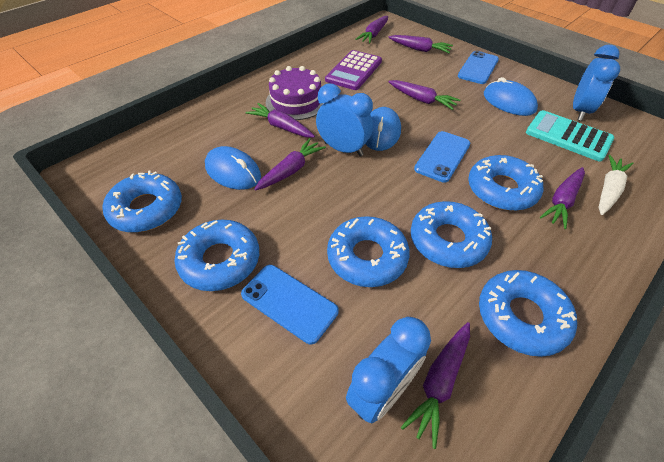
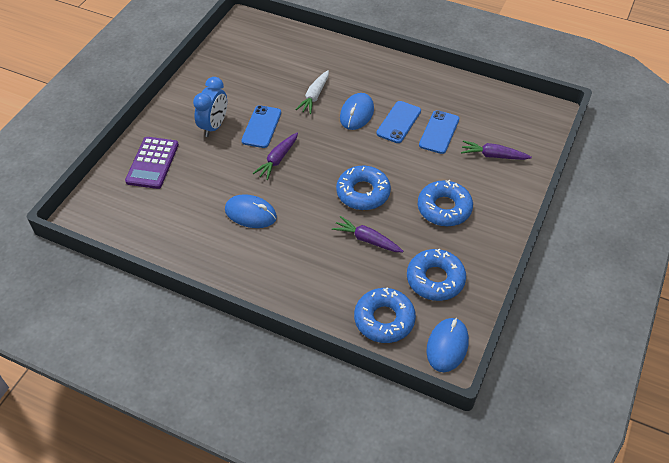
blue clock: [316,83,373,156] [346,317,431,423] [573,45,620,121] = 3 -> [193,77,227,137] = 1
blue donut: [103,171,182,232] [174,220,259,291] [327,216,410,287] [411,201,492,268] [468,155,543,211] [479,270,577,357] = 6 -> [336,166,391,210] [354,287,416,343] [407,248,466,301] [418,180,473,226] = 4
purple cake: [266,66,324,120] = 1 -> none = 0
purple carrot: [245,103,315,137] [254,138,326,190] [355,16,388,43] [388,35,453,53] [388,80,460,110] [401,322,470,449] [540,167,585,229] = 7 -> [252,132,298,180] [332,216,403,252] [461,141,532,160] = 3
turquoise calculator: [526,110,614,162] = 1 -> none = 0

